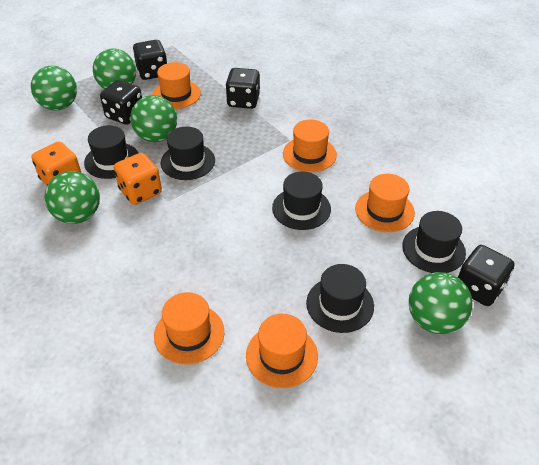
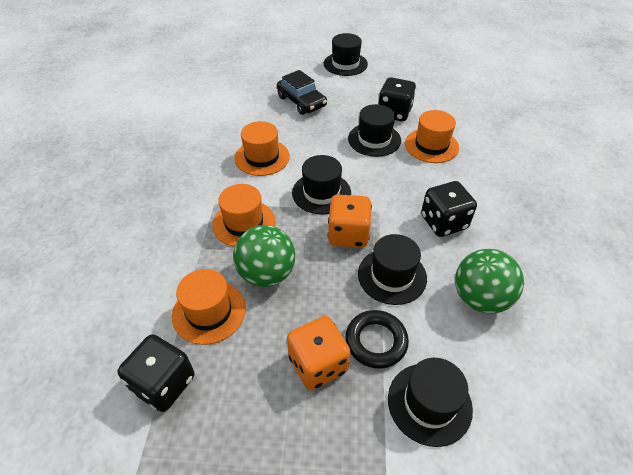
black car: none = 0 -> [277,70,327,115] = 1
black dice: [100,80,142,125] [133,40,167,80] [226,68,260,109] [457,245,515,306] = 4 -> [117,334,194,412] [378,77,416,121] [421,181,477,237] = 3
black ring: none = 0 -> [345,310,409,369] = 1
green ball: [31,66,77,110] [44,171,100,224] [93,48,136,89] [130,95,177,142] [409,272,473,334] = 5 -> [233,225,295,287] [455,249,524,314] = 2
orange hat: [152,62,201,109] [154,292,224,365] [246,314,318,388] [283,119,337,172] [355,174,415,232] = 5 -> [172,269,246,345] [212,184,275,247] [234,121,290,176] [405,110,459,163] = 4

